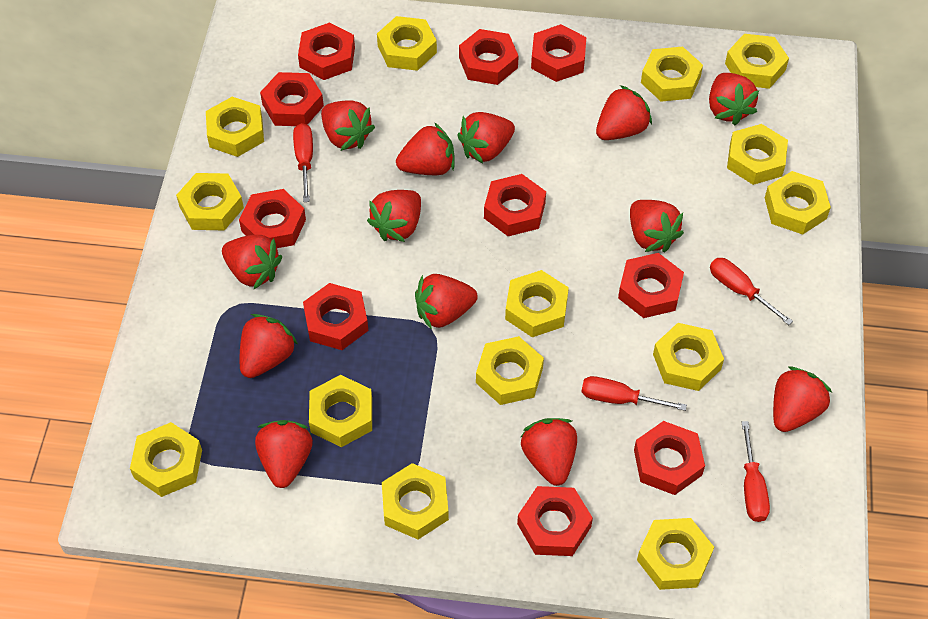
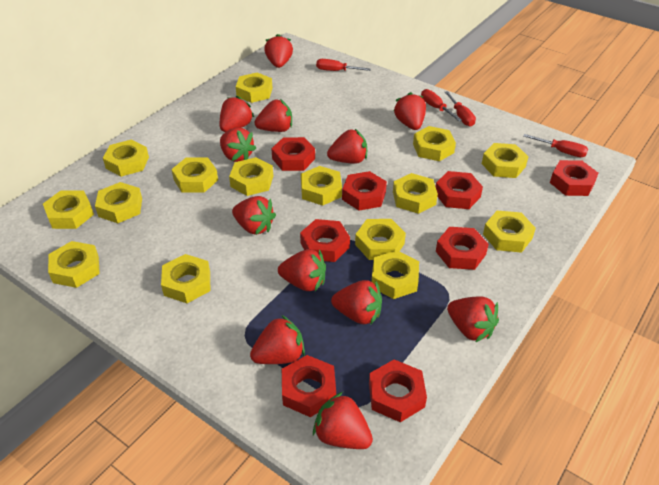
red nut: [239,189,306,248] [260,72,324,126] [298,22,355,80] [303,283,368,350] [459,29,519,85] [484,174,546,236] [517,486,593,556] [531,24,586,82] [618,253,684,318] [634,421,705,495] = 10 -> [271,137,315,171] [282,355,336,417] [300,219,350,262] [342,171,387,211] [369,360,427,422] [436,171,483,209] [436,227,489,270] [550,160,598,196] = 8
red strawberry: [222,235,282,289] [240,314,298,378] [255,420,313,488] [321,100,375,151] [367,190,421,242] [396,122,455,175] [415,274,478,330] [457,112,515,164] [521,418,577,486] [596,85,652,140] [630,200,684,252] [709,73,759,125] [773,367,832,432] = 13 -> [220,96,254,132] [220,128,256,162] [232,196,276,235] [250,315,305,364] [254,99,292,132] [264,34,293,68] [278,249,326,291] [313,392,373,449] [327,129,367,164] [331,280,382,325] [394,92,426,130] [447,296,499,343] = 12
yellow nut: [130,422,202,497] [176,173,244,231] [206,97,264,157] [309,375,372,447] [377,16,437,71] [382,463,449,539] [476,336,544,405] [505,270,569,337] [637,518,714,590] [641,47,703,102] [653,323,724,391] [725,34,789,89] [727,124,788,185] [765,171,831,235] = 14 -> [43,190,94,229] [48,241,100,288] [95,182,142,223] [103,140,149,177] [161,254,210,303] [171,157,218,193] [229,157,273,196] [236,72,273,103] [301,166,342,206] [355,219,406,260] [372,250,419,299] [393,173,438,214] [413,126,456,161] [482,143,528,178] [483,211,536,253] = 15

